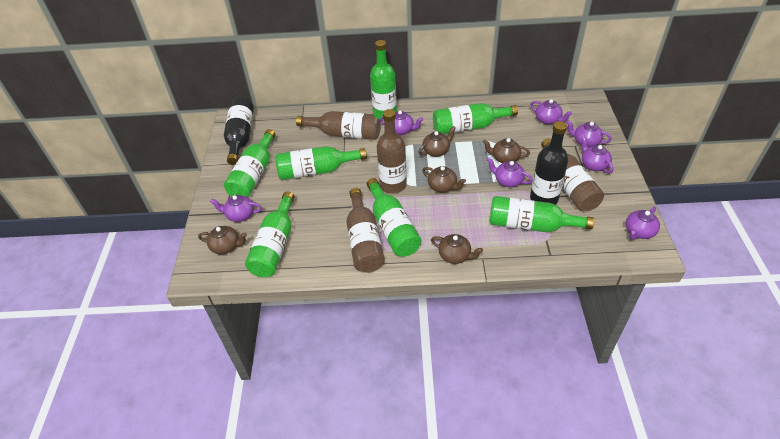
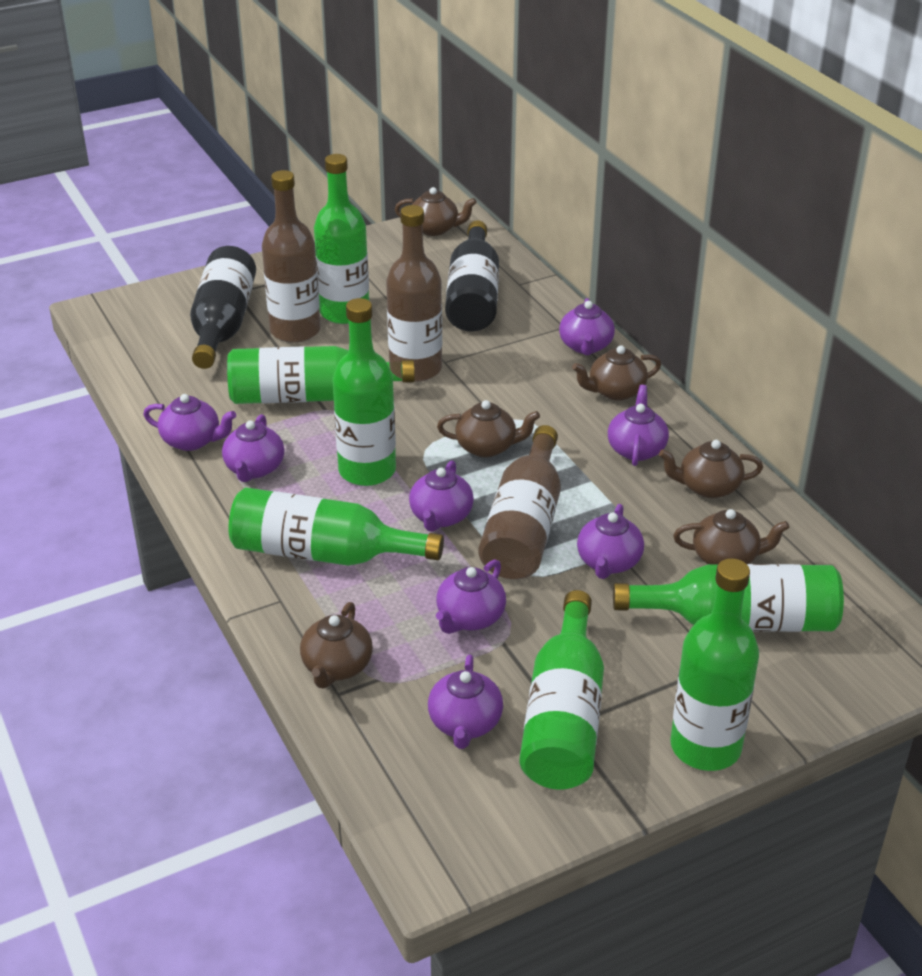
brown bottle: [296,111,381,140] [346,188,385,273] [377,109,407,194] [541,138,604,212] = 4 -> [262,170,321,343] [386,205,442,382] [478,425,561,580] = 3
brown teapot: [198,226,247,254] [418,126,456,157] [422,166,466,193] [431,234,483,264] [483,138,530,163] = 5 -> [300,602,373,688] [395,187,477,236] [437,400,540,457] [572,345,661,401] [659,440,763,498] [673,509,789,564] = 6
purple teapot: [210,195,262,222] [380,111,423,135] [487,158,533,187] [530,99,572,125] [566,120,612,147] [581,136,614,173] [626,207,660,240] = 7 -> [143,394,236,451] [222,414,284,482] [409,460,474,532] [428,655,503,749] [436,559,506,634] [559,298,615,355] [577,504,644,579] [608,385,669,466] = 8

